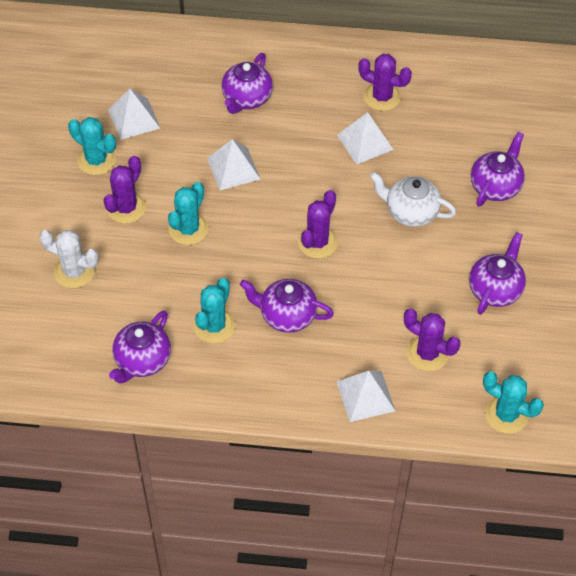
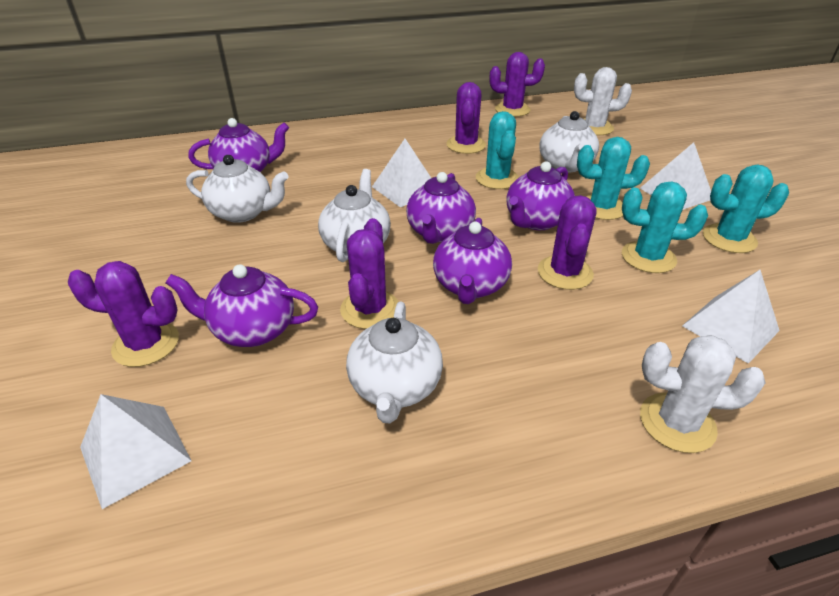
purple cactus: [103,156,146,224] [298,190,338,259] [358,54,412,111] [404,309,461,372] = 4 -> [68,261,179,367] [340,218,398,329] [447,82,486,154] [490,52,545,117] [538,195,596,290] = 5
white cactus: [39,230,99,288] = 1 -> [574,67,632,135] [640,335,765,453] = 2
white teapot: [370,172,456,227] = 1 -> [186,155,289,223] [318,169,391,262] [346,302,443,423] [540,111,599,173] = 4

